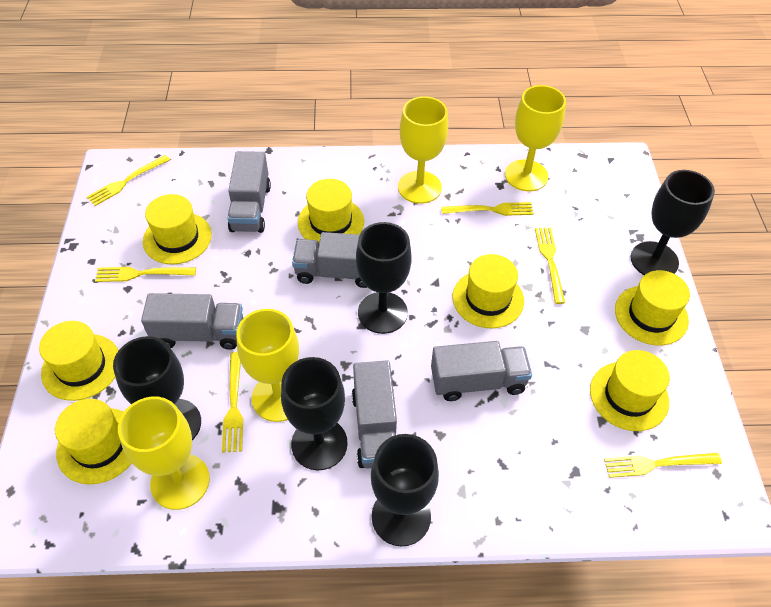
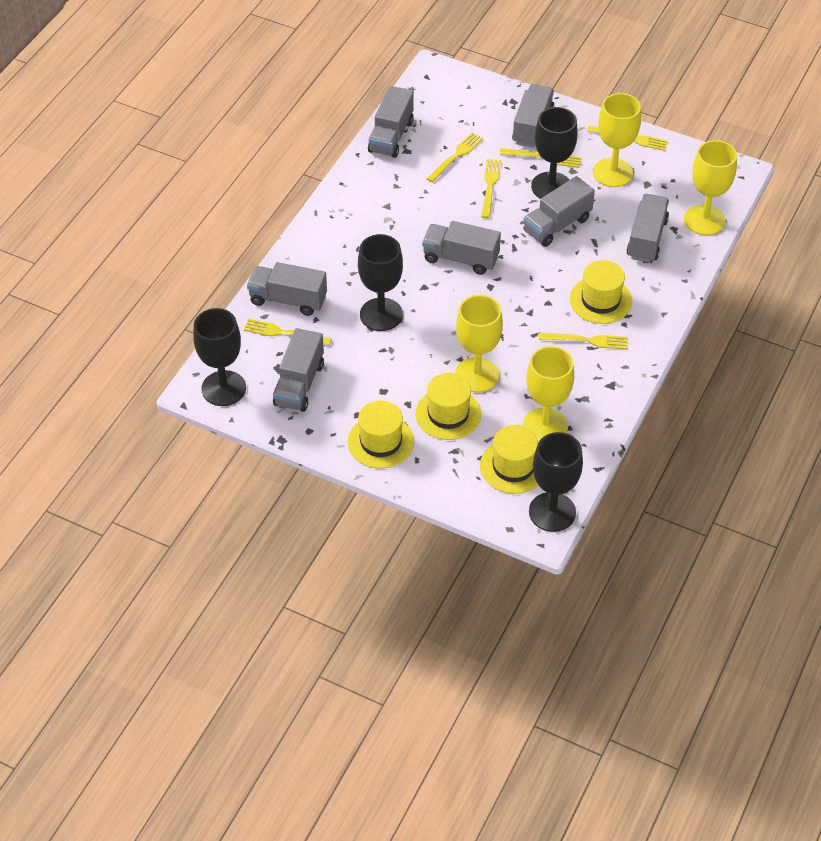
black goblet: [113,336,201,440] [281,357,348,470] [356,222,412,334] [371,434,439,547] [631,170,715,275] = 5 -> [193,308,246,406] [358,234,403,331] [529,432,583,532] [531,107,578,199] = 4
grey truck: [141,293,243,350] [227,151,271,233] [292,232,367,288] [352,360,397,469] [431,341,532,401] = 5 -> [247,262,327,316] [273,328,324,412] [368,86,414,158] [422,221,501,275] [512,84,554,148] [523,176,595,247] [626,194,669,262] = 7
yellow hat: [39,321,119,401] [55,399,132,484] [143,194,212,265] [298,179,364,242] [453,254,524,328] [590,350,670,431] [615,270,690,345] = 7 -> [348,401,414,469] [415,373,481,440] [480,425,538,494] [570,260,632,324] = 4

